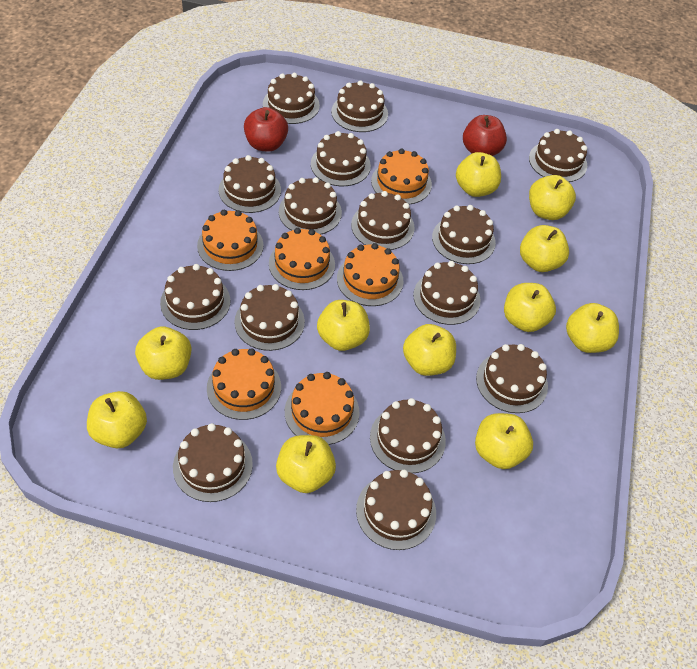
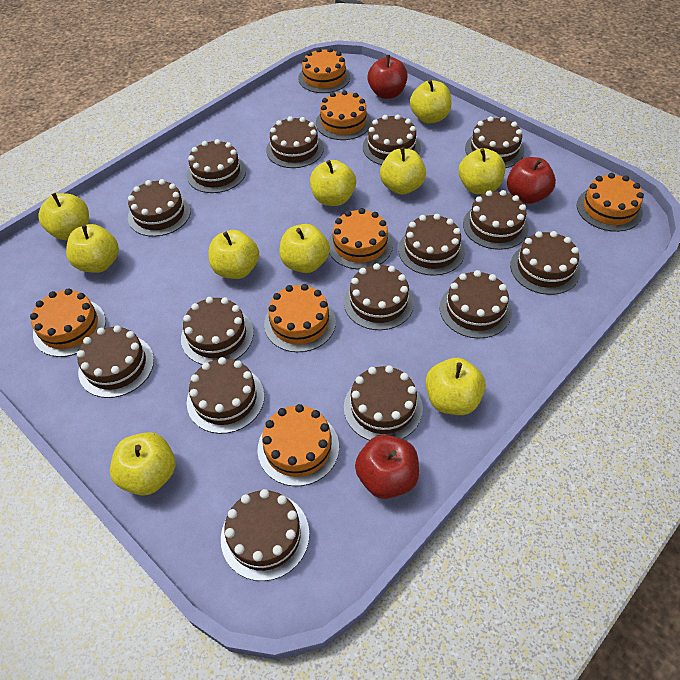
orange cake: [197,210,264,271] [207,348,281,420] [269,228,335,290] [285,372,360,445] [337,243,403,306] [371,149,432,205] = 6 -> [30,288,106,357] [257,404,339,486] [264,284,336,352] [298,48,350,93] [316,90,371,140] [328,208,393,269] [577,173,644,232] = 7
red apple: [244,107,288,152] [463,115,507,156] = 2 -> [355,435,419,499] [367,55,408,99] [507,157,556,204] = 3
yellow apple: [87,391,147,448] [135,326,191,380] [276,435,336,493] [317,300,370,351] [403,324,456,376] [456,152,501,197] [475,413,533,469] [504,283,556,332] [520,225,569,272] [529,175,576,220] [566,303,619,353] = 11 -> [38,193,89,240] [66,224,119,273] [110,432,175,496] [209,230,259,279] [280,224,330,273] [310,160,356,206] [380,147,426,195] [410,79,452,123] [426,358,486,415] [459,148,505,194] = 10

